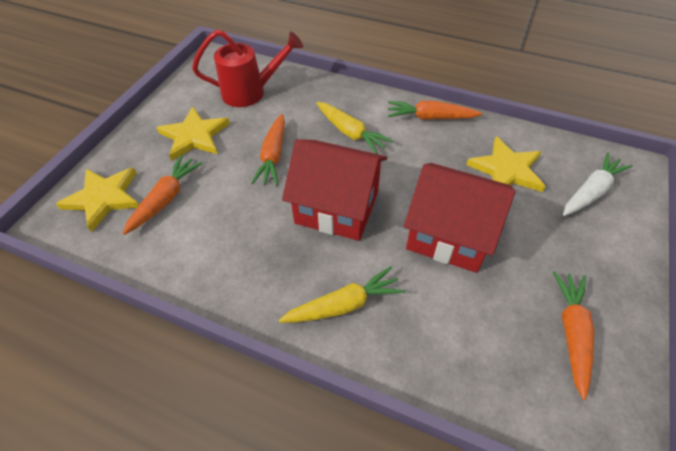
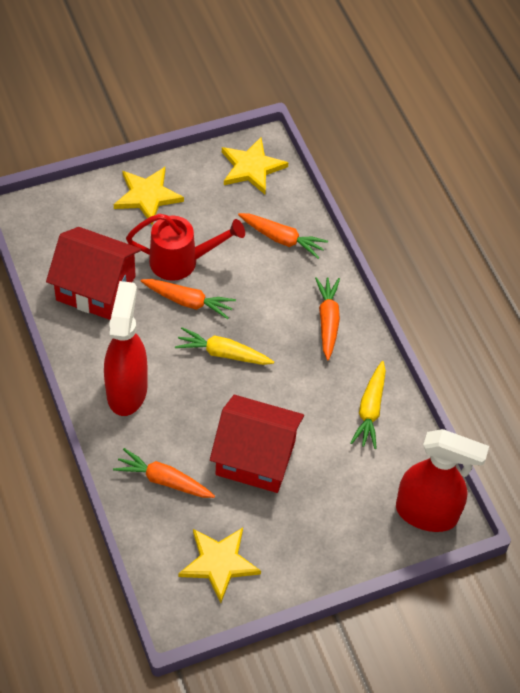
red spray bottle: none = 0 -> [104,281,148,416] [396,429,489,532] = 2
white carrot: [563,152,633,216] = 1 -> none = 0

